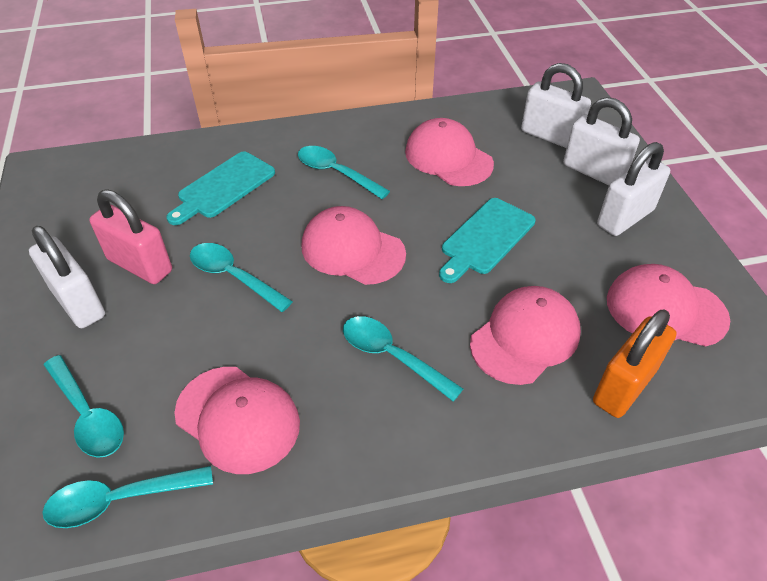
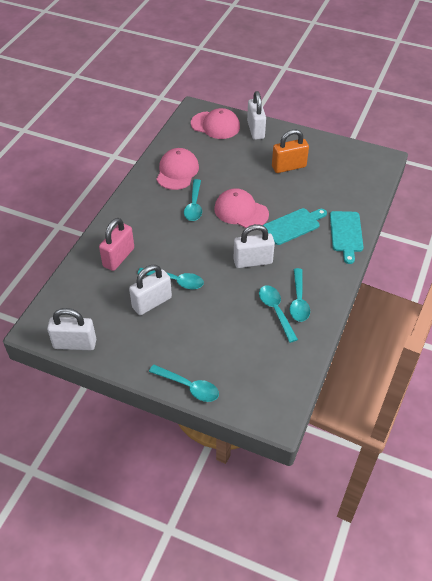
pink cap: [174,367,300,474] [301,206,406,285] [405,118,494,186] [470,286,581,385] [607,264,730,347] = 5 -> [156,148,199,190] [191,108,240,139] [214,188,269,228] = 3

